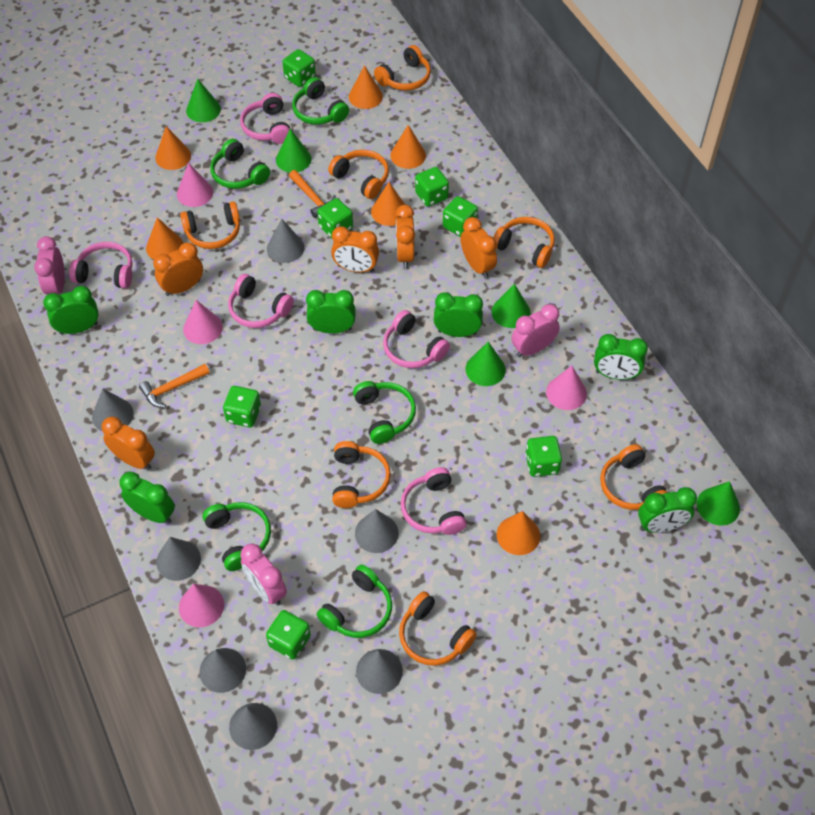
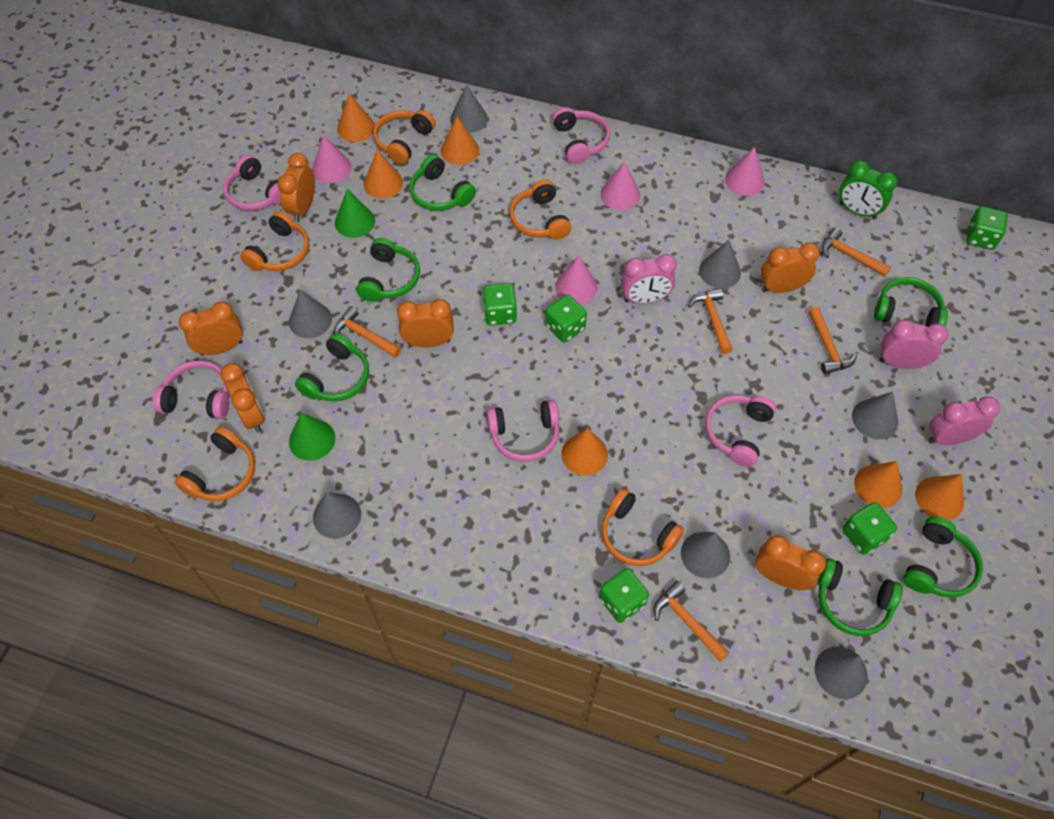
green clock: [43,286,99,334] [119,472,175,523] [306,290,356,334] [434,292,483,337] [594,334,648,380] [638,487,697,533] = 6 -> [839,160,898,219] = 1
green cone: [186,79,221,122] [276,129,311,172] [466,342,506,386] [492,284,531,328] [697,481,740,525] = 5 -> [289,413,335,461] [335,189,375,238] = 2
green dice: [223,386,261,427] [266,610,311,660] [283,49,316,87] [317,198,353,238] [415,167,449,207] [443,196,478,237] [525,436,562,477] = 7 -> [482,283,517,325] [545,295,587,343] [599,568,649,623] [842,502,897,555] [966,206,1008,250] = 5
green headphones: [202,502,271,571] [210,139,270,189] [292,77,349,125] [317,565,392,638] [353,381,416,444] = 5 -> [295,333,369,401] [356,238,420,302] [409,154,476,211] [818,558,903,636] [874,277,948,327] [903,516,983,598] = 6
orange clock: [102,416,155,470] [153,242,203,296] [331,226,379,273] [395,205,415,269] [461,217,497,278] = 5 -> [179,301,243,356] [220,363,265,432] [277,153,315,222] [397,299,454,347] [756,535,826,590] [761,243,820,293] = 6
orange hammer: [139,364,210,408] [289,170,336,218] = 2 -> [334,306,401,358] [654,581,730,662] [688,288,733,354] [808,307,857,374] [822,227,891,277] = 5
orange headphones: [180,201,240,249] [328,150,389,199] [332,441,391,508] [374,45,431,91] [399,591,477,666] [493,217,555,268] [600,444,668,510] = 7 -> [174,427,255,501] [240,211,309,271] [373,110,435,164] [509,179,571,240] [602,488,684,566] = 5

